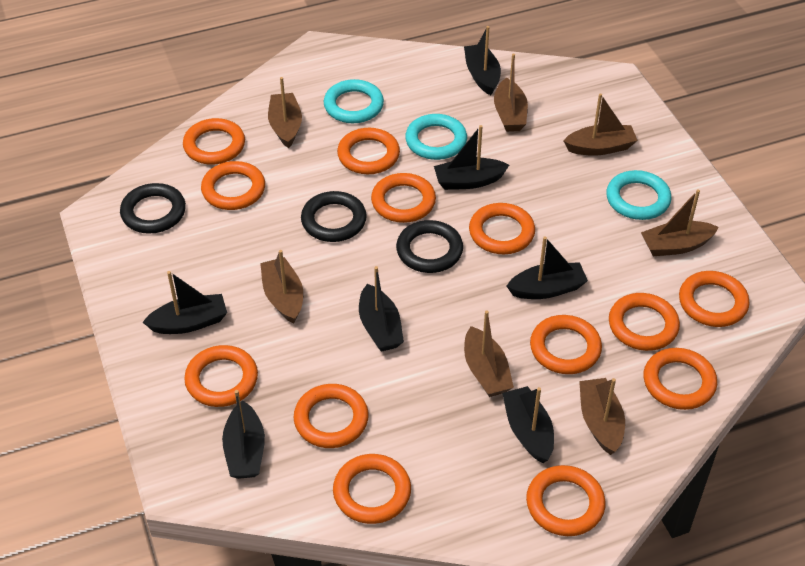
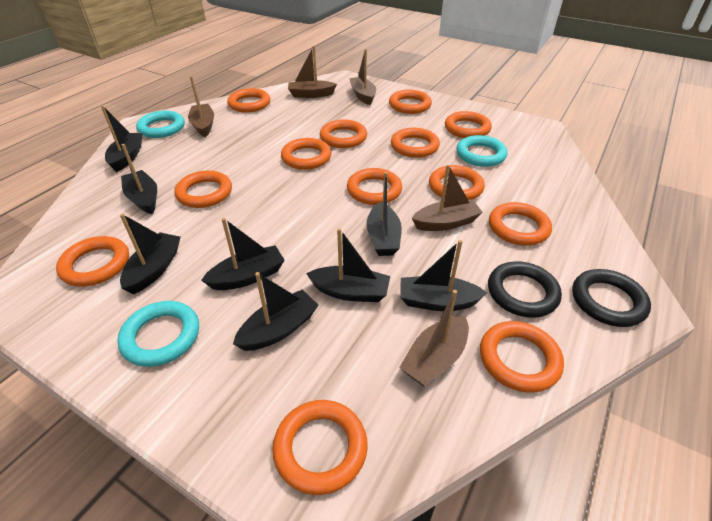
black boat: [143,271,227,334] [222,390,265,479] [359,266,404,352] [434,125,509,190] [464,26,501,95] [502,386,554,463] [507,236,588,299] = 7 -> [101,105,143,172] [120,214,181,294] [121,144,157,214] [201,218,285,290] [233,272,319,351] [306,228,390,302] [366,172,402,256] [400,240,487,311] = 8
black ring: [120,183,186,234] [301,191,367,242] [396,220,463,273] = 3 -> [488,261,562,318] [572,269,651,327] = 2
brown boat: [260,250,303,324] [268,77,302,148] [464,311,514,397] [494,54,528,132] [564,94,638,156] [579,378,625,455] [641,189,719,256] = 7 -> [188,76,214,137] [288,46,337,98] [349,49,376,105] [399,290,469,387] [412,164,483,231] = 5

